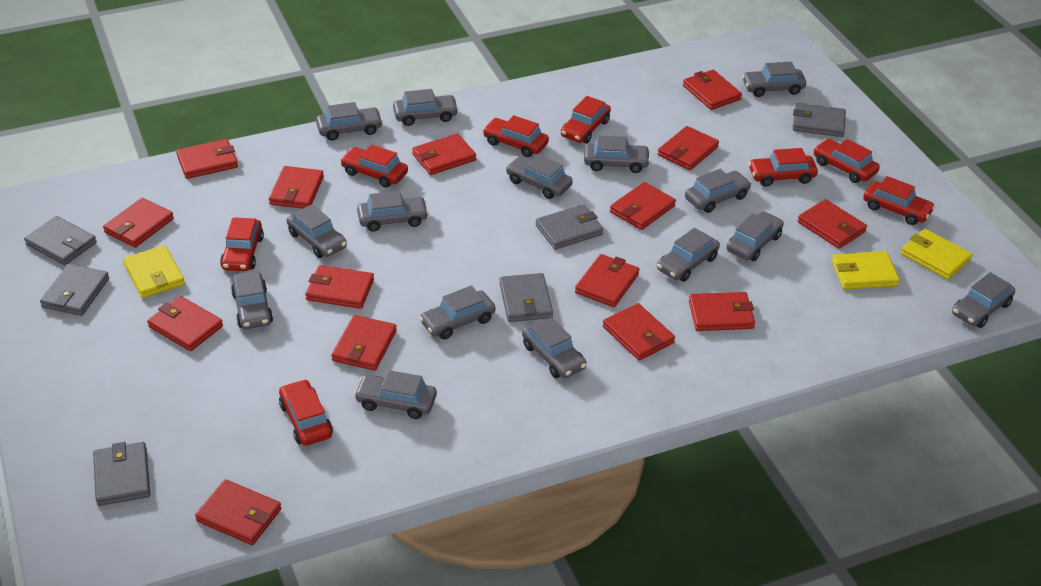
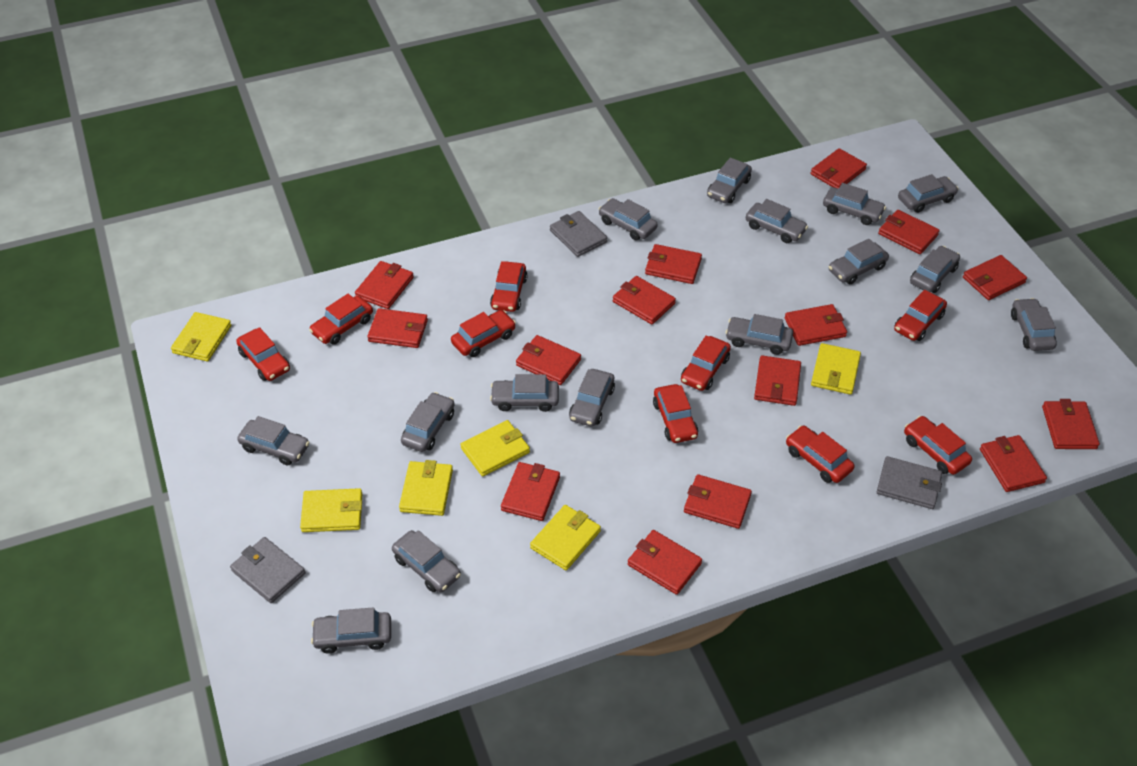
grey wallet: [24,216,97,265] [40,264,109,316] [93,442,150,506] [499,273,553,322] [536,204,604,250] [792,103,846,137] = 6 -> [230,537,305,603] [550,211,607,257] [877,456,942,509] = 3
red car: [220,217,264,271] [279,379,333,446] [340,144,408,188] [483,115,549,157] [561,96,611,143] [748,148,818,187] [813,139,880,183] [863,176,935,225] = 8 -> [236,327,290,381] [309,294,373,345] [451,310,516,357] [490,261,528,312] [653,384,698,443] [681,336,731,391] [786,425,854,483] [894,290,947,341] [904,416,972,475] = 9
yellow wallet: [123,245,185,298] [832,251,900,290] [901,229,973,280] = 3 -> [171,312,231,361] [300,488,362,532] [399,460,453,516] [461,420,530,476] [530,505,601,570] [811,343,861,395] = 6

